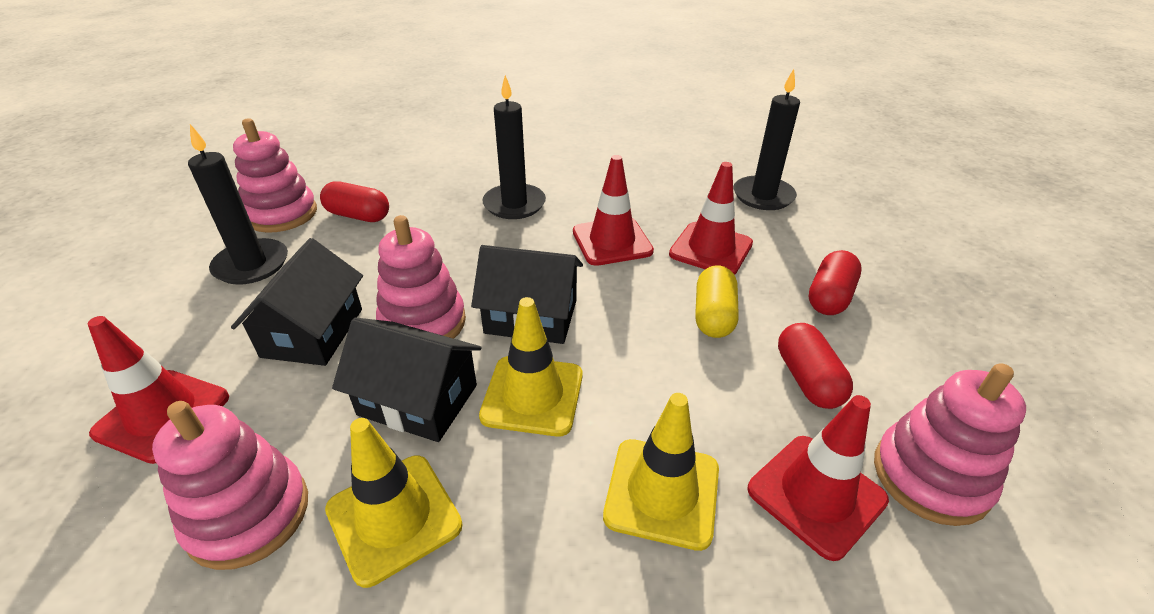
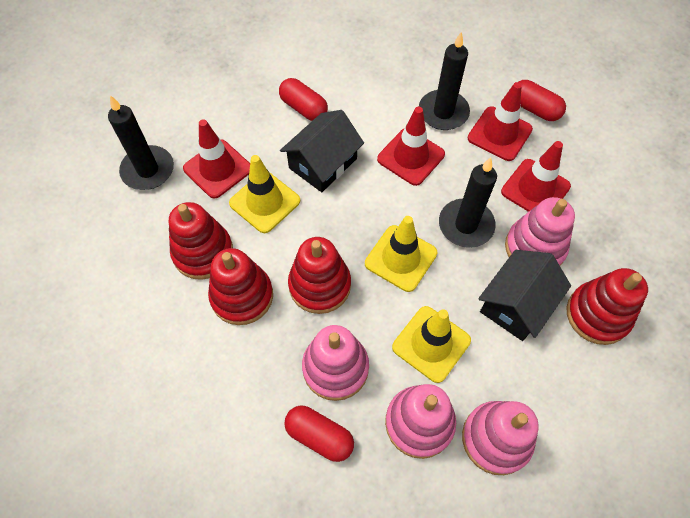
black house: [231,238,363,366] [332,318,482,442] [471,245,583,344] = 3 -> [280,110,364,192] [478,250,571,341] = 2
red stacking toy: none = 0 -> [169,202,233,280] [208,248,273,325] [288,237,351,314] [566,268,648,345] = 4
yellow capsule: [695,265,739,338] = 1 -> none = 0

